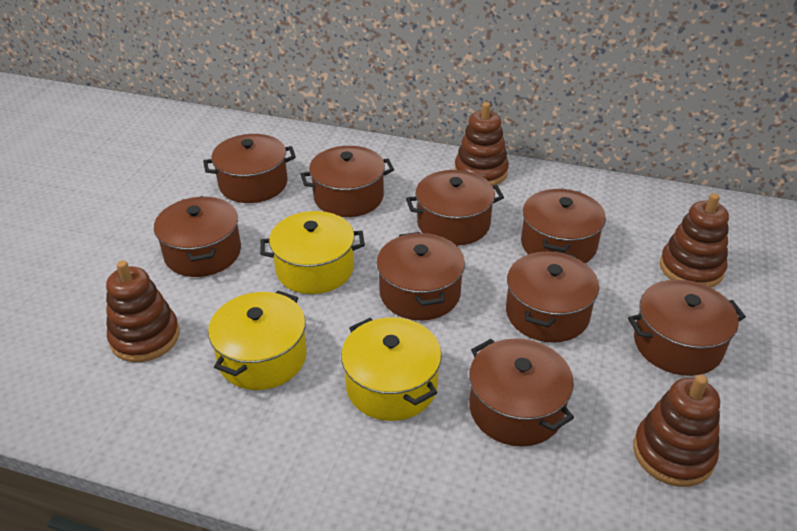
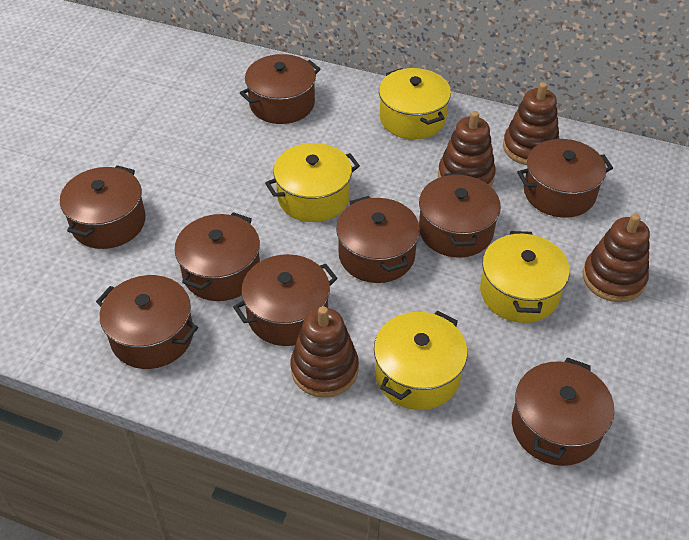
yellow pot: [208,291,307,390] [260,211,365,294] [341,317,442,421] = 3 -> [265,143,360,222] [374,311,467,410] [379,68,451,139] [480,231,570,323] = 4

